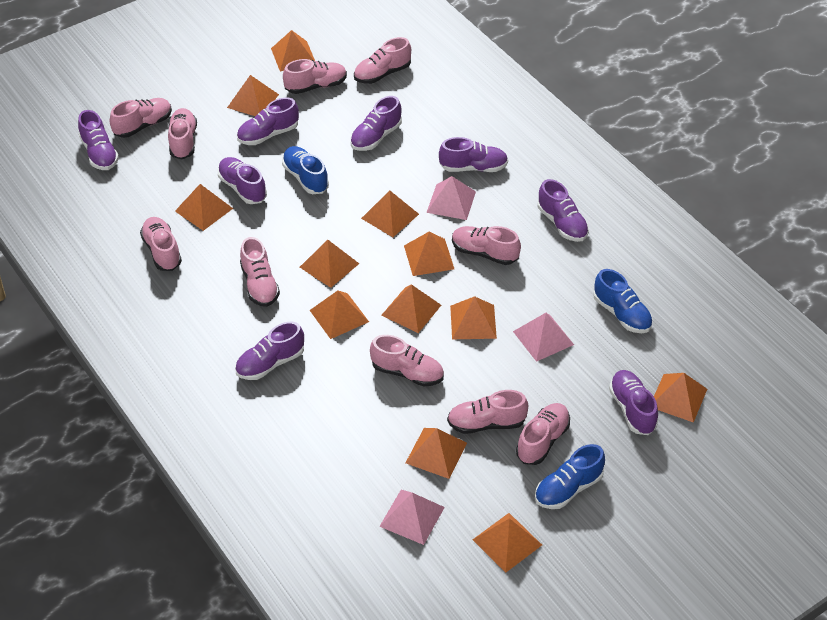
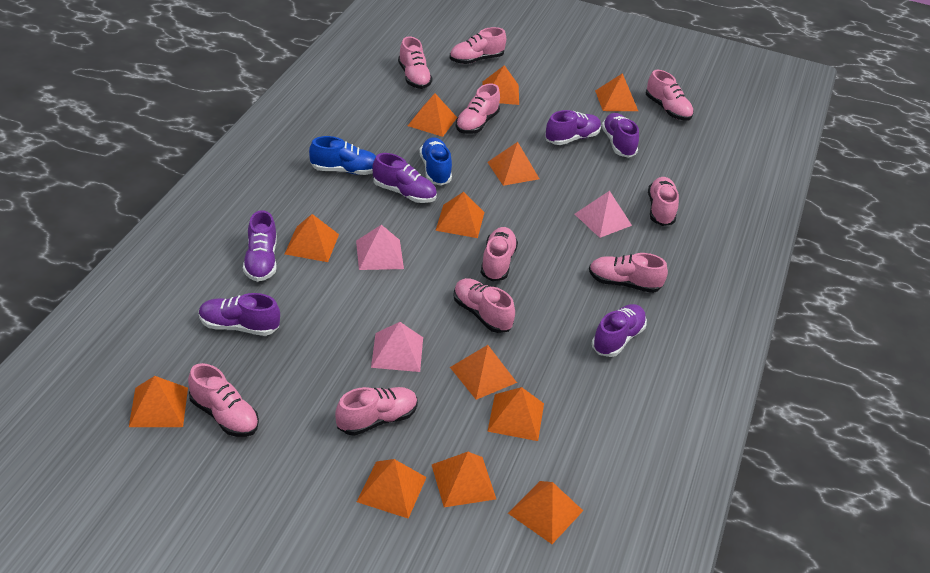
blue shoe: [282,146,329,194] [535,444,605,509] [593,269,653,333] = 3 -> [309,136,376,175] [419,137,452,186] = 2
purple shoe: [78,110,119,170] [218,157,267,204] [235,322,304,380] [237,98,299,145] [350,96,402,151] [439,137,508,172] [537,179,589,242] [609,370,658,435] = 8 -> [199,293,280,336] [243,210,277,282] [372,153,437,203] [545,110,601,145] [592,304,647,357] [601,113,639,158] = 6

